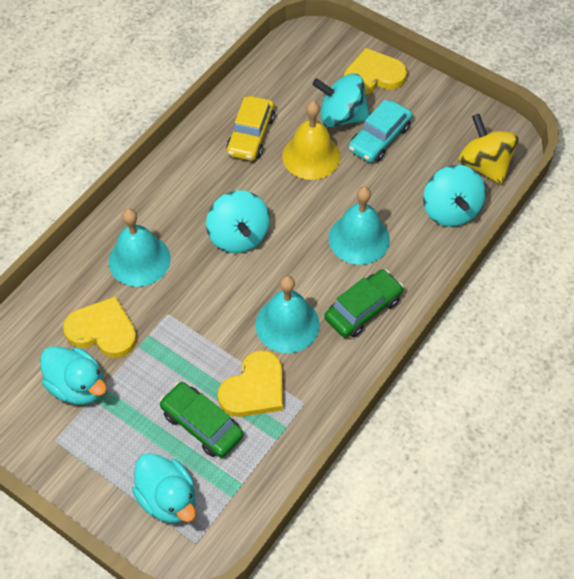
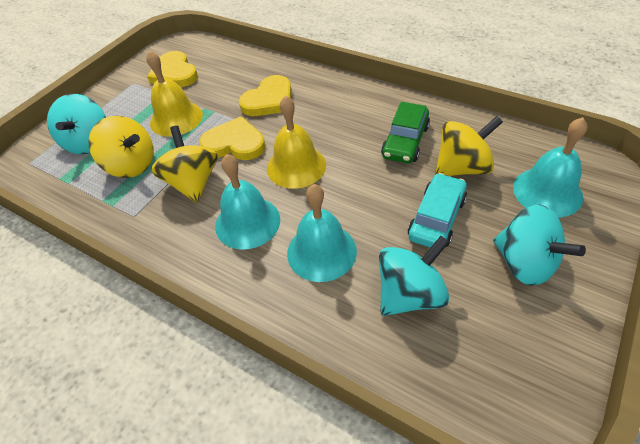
green car: [159,382,244,458] [324,269,404,337] = 2 -> [381,102,430,164] = 1
turquoise duck: [40,346,107,405] [132,453,196,523] = 2 -> none = 0
yellow bell: [282,101,341,180] = 1 -> [146,50,203,137] [267,95,326,189] = 2
yellow car: [226,96,275,161] = 1 -> none = 0
yellow spinning top: [459,114,518,185] = 1 -> [89,116,154,178] [151,126,218,203] [435,116,503,176] = 3

